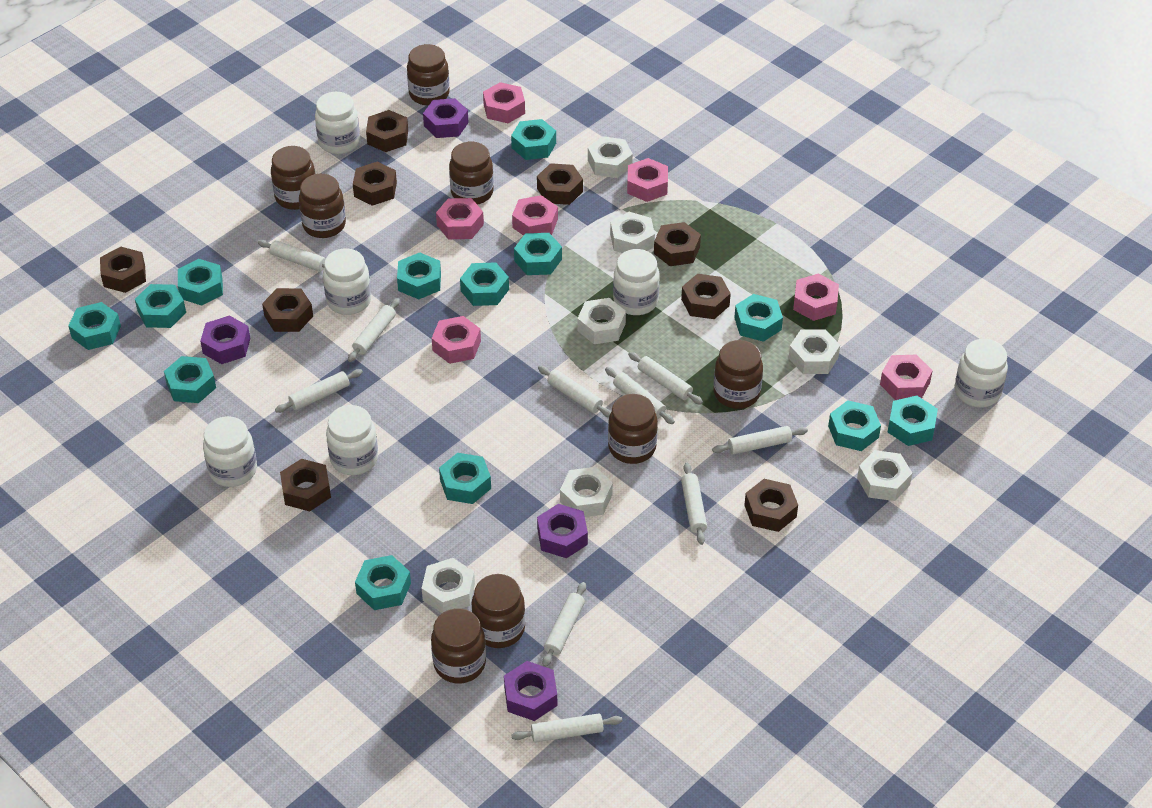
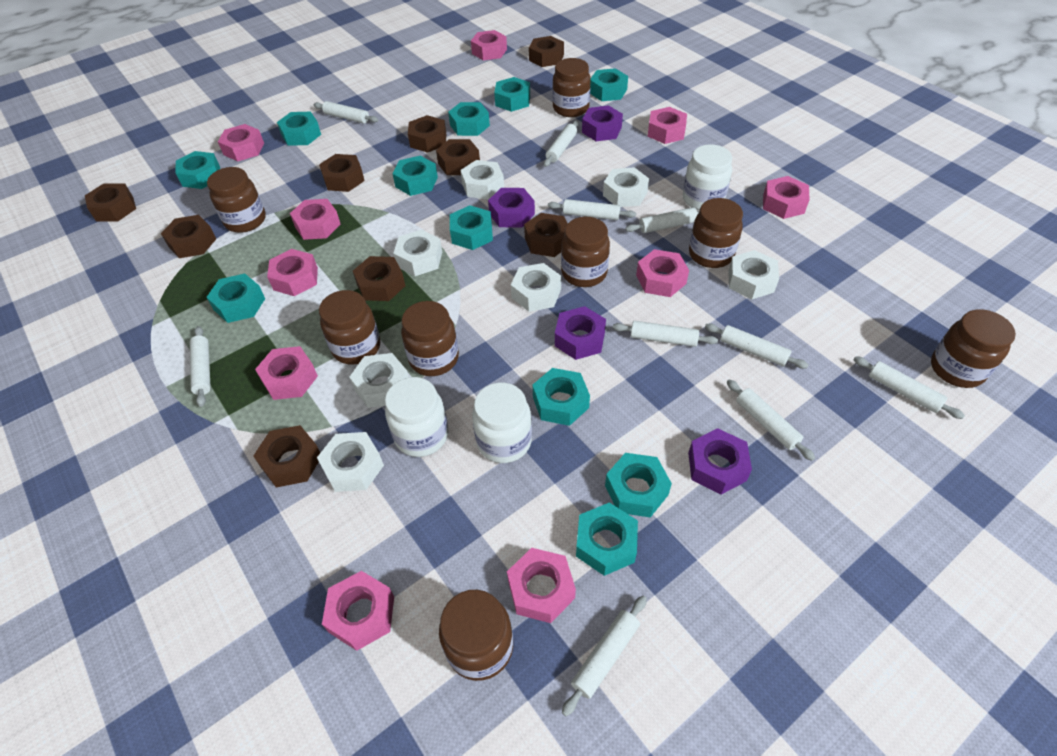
pink nut: [432,316,481,364] [436,198,484,239] [483,82,525,123] [512,195,558,236] [627,158,668,202] [793,273,839,321] [880,355,933,400] = 7 -> [218,124,264,161] [255,346,318,400] [267,249,318,296] [290,199,341,240] [322,571,394,651] [471,30,507,60] [507,548,576,623] [636,249,689,297] [648,107,687,144] [763,176,810,219] = 10
turquoise nut: [68,302,121,350] [135,284,186,328] [164,356,216,403] [178,259,223,306] [355,555,411,610] [397,252,441,299] [439,453,491,504] [460,262,509,306] [511,119,556,160] [514,233,562,275] [734,294,783,342] [828,400,881,451] [888,396,938,446] = 13 -> [176,151,220,189] [206,274,265,323] [277,112,321,146] [392,156,438,196] [448,102,490,136] [450,205,493,250] [494,77,530,112] [532,368,590,426] [576,503,638,576] [590,68,628,101] [605,453,672,518] = 11
white jar: [203,416,257,487] [315,92,360,154] [323,248,371,315] [326,405,378,475] [613,249,660,315] [955,339,1008,407] = 6 -> [385,377,448,457] [472,383,532,463] [683,144,732,210] = 3

